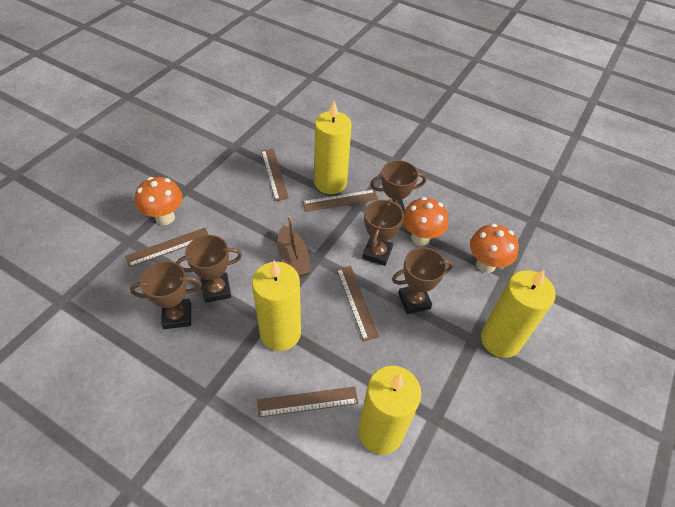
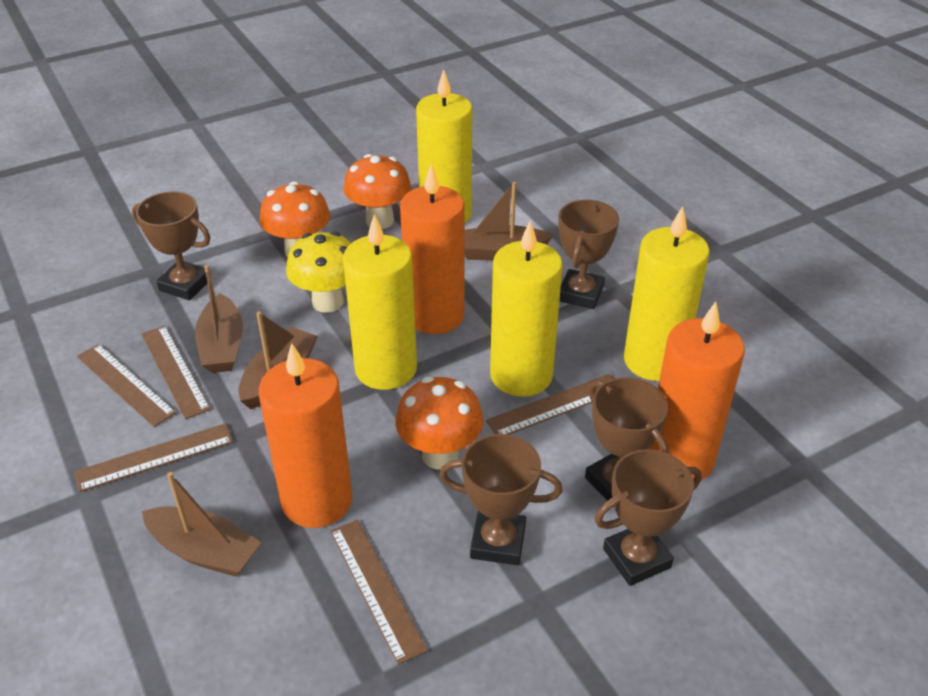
brown boat: [277,216,311,277] = 1 -> [142,472,261,577] [195,265,243,373] [238,311,318,409] [465,182,553,261] = 4
orange candle: none = 0 -> [259,343,353,528] [400,164,465,334] [649,302,745,480] = 3
yellow mushroom: none = 0 -> [286,231,351,313] = 1

